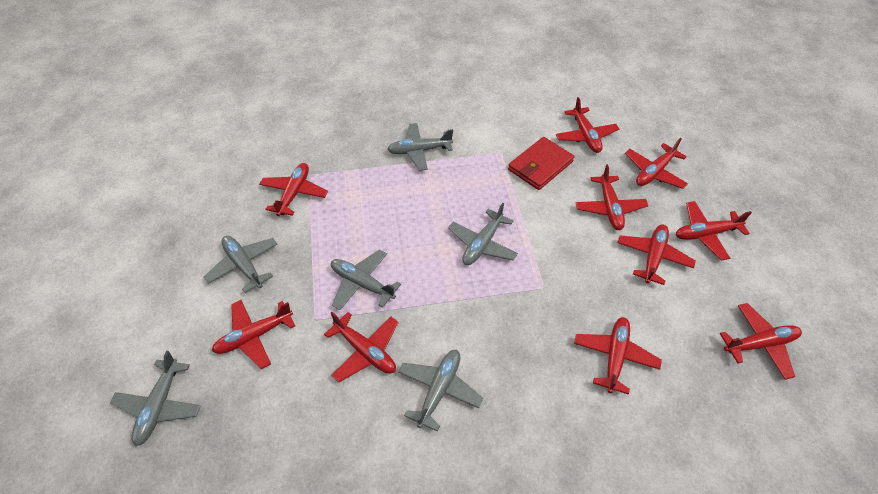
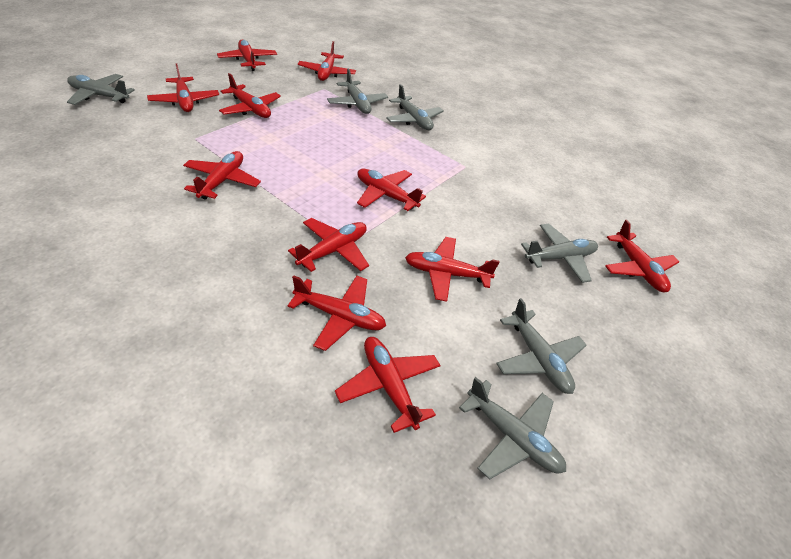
red plane: [212,300,295,369] [259,163,328,216] [324,312,399,382] [556,97,619,153] [574,317,662,395] [576,164,648,230] [617,224,696,285] [625,138,688,189] [676,201,752,260] [720,303,802,380] = 10 -> [147,63,219,112] [183,151,261,200] [217,39,277,71] [219,73,281,118] [287,275,386,351] [288,218,369,272] [298,41,356,81] [335,337,441,433] [357,169,426,211] [405,237,500,302] [605,220,679,292] = 11
red wallet: [508,137,574,190] = 1 -> none = 0

